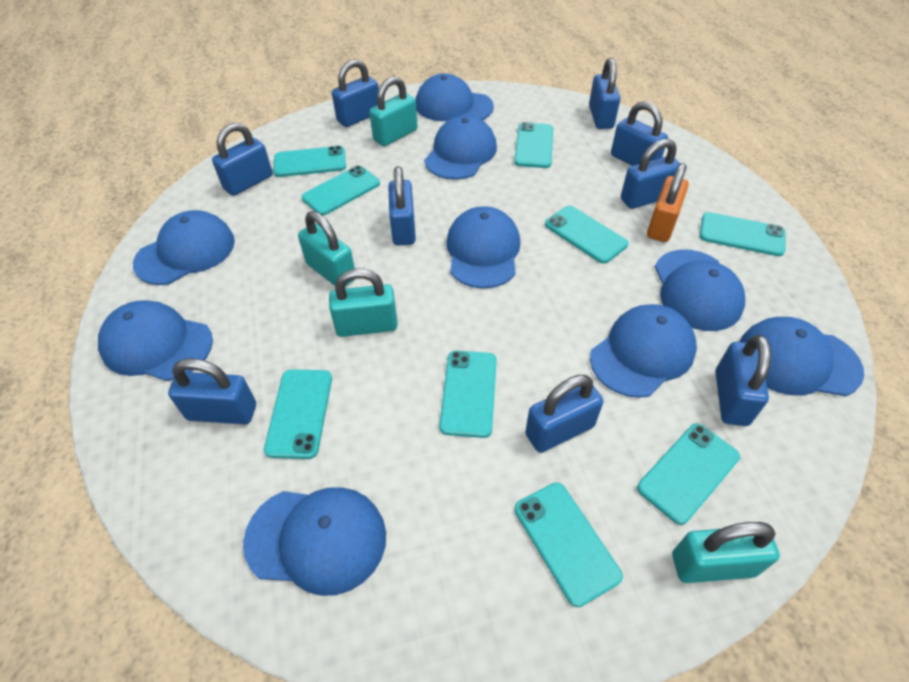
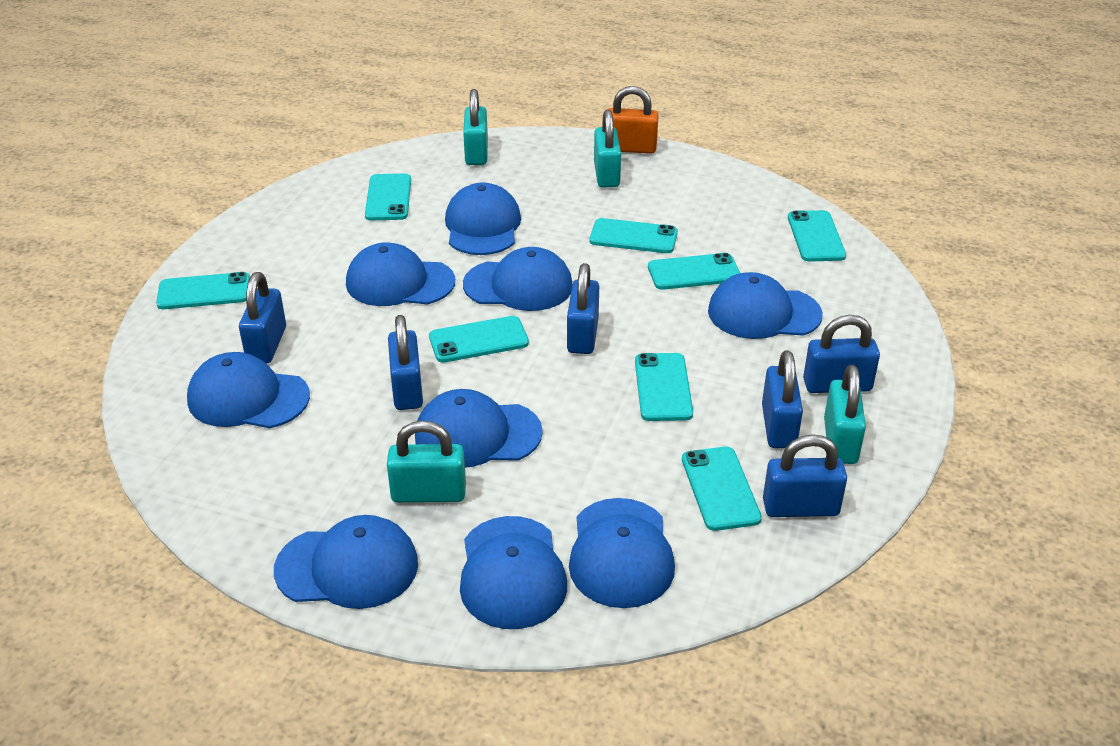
blue padlock: [168,358,256,424] [212,123,273,196] [332,59,379,127] [388,166,416,245] [525,375,603,453] [589,58,620,129] [611,101,668,166] [621,139,680,209] [715,335,771,426] = 9 -> [239,272,286,363] [388,315,423,410] [567,263,599,354] [762,351,803,448] [763,434,847,517] [803,315,880,393] = 6
turquoise phone: [264,369,332,459] [274,146,346,177] [302,165,380,215] [440,351,497,438] [514,122,553,168] [515,482,623,607] [545,205,628,264] [637,423,740,525] [700,212,786,256] = 9 -> [156,272,250,309] [365,173,411,220] [429,316,529,363] [590,218,678,253] [635,353,693,421] [648,253,740,290] [682,447,762,531] [788,210,846,262] = 8

